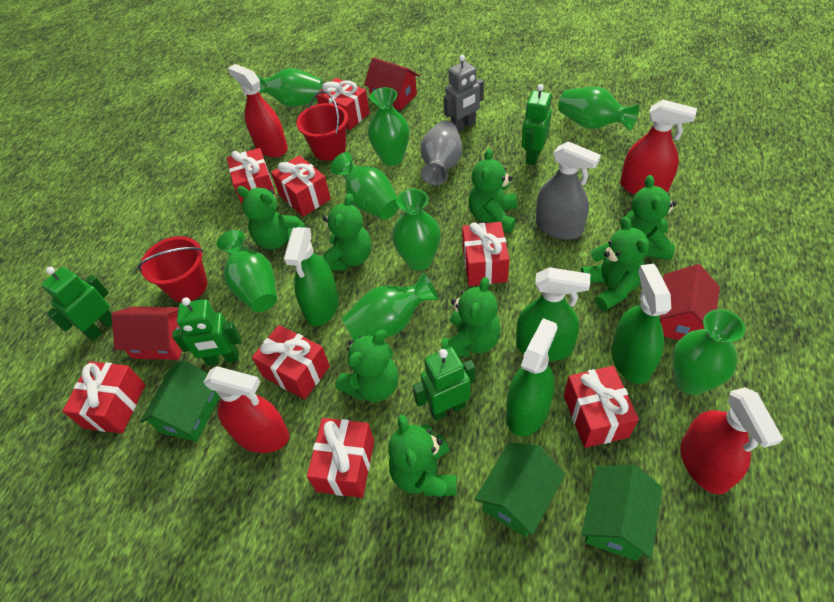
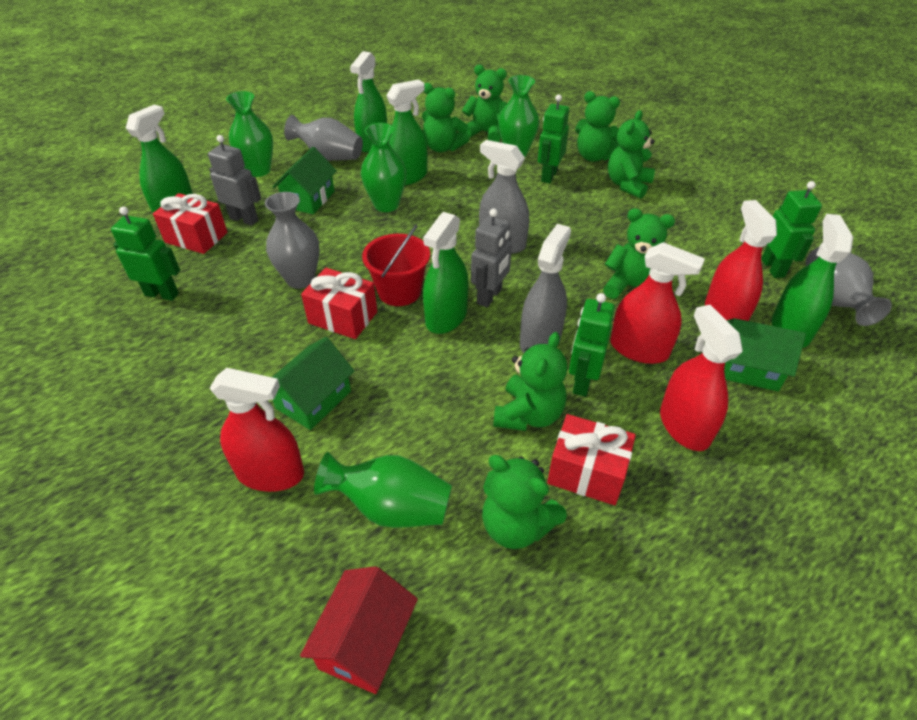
green spray bottle: [284,227,339,326] [506,318,557,436] [516,267,590,361] [611,264,671,384] = 4 -> [126,105,193,213] [350,51,387,153] [386,79,427,185] [423,212,468,334] [772,214,853,348] = 5
green teddy bear: [237,186,306,249] [321,193,371,271] [336,330,398,402] [388,414,457,497] [441,277,501,357] [469,148,517,233] [581,216,649,311] [621,175,677,260] = 8 -> [422,83,469,152] [462,64,507,142] [482,455,567,549] [493,332,567,431] [575,91,620,162] [603,208,675,299] [608,110,655,199] = 7
green vase: [217,230,277,312] [256,68,323,107] [331,152,399,220] [342,272,438,341] [368,87,410,166] [392,189,441,271] [558,87,639,131] [673,309,745,395] = 8 -> [226,91,273,177] [314,452,452,528] [361,123,406,212] [498,75,539,157] = 4
grey robot: [444,55,484,132] = 1 -> [208,135,261,226] [471,209,512,307] = 2
grey spray bottle: [536,141,601,240] = 1 -> [479,140,529,254] [520,224,571,353] = 2
grey vase: [420,120,462,186] = 1 -> [265,192,320,289] [284,115,363,161] [806,246,892,326] = 3
red bucket: [138,236,207,302] [296,91,348,161] = 2 -> [362,225,430,306] = 1
red gift: [62,361,145,434] [227,148,276,207] [252,325,330,399] [271,155,331,217] [307,418,374,498] [316,78,370,130] [462,222,509,286] [564,366,639,448] = 8 -> [153,193,228,254] [301,268,377,339] [547,414,636,505] = 3
red house: [111,307,182,360] [364,57,420,110] [660,264,720,340] = 3 -> [300,566,418,694] = 1

